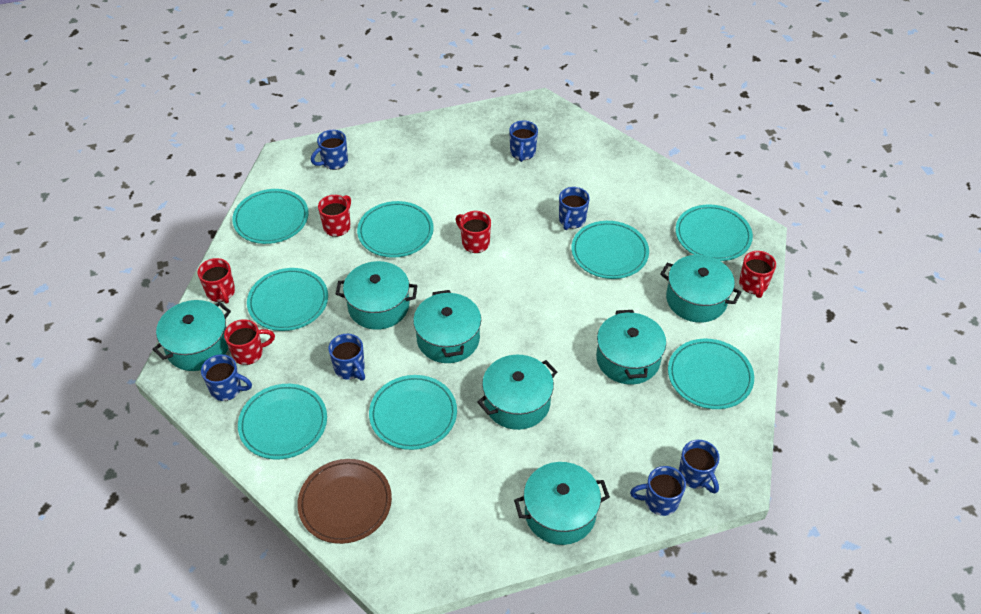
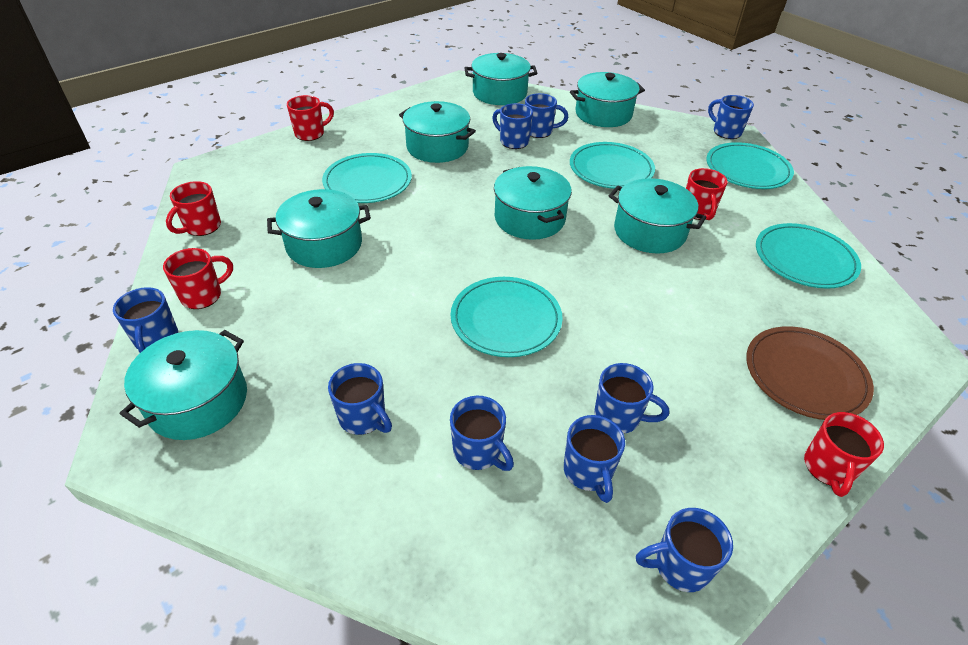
blue mug: [201,354,252,401] [311,130,348,170] [328,334,365,381] [509,121,538,162] [559,187,590,230] [630,466,686,516] [679,440,720,493] = 7 -> [113,287,178,353] [328,363,392,435] [450,396,514,471] [492,103,533,149] [525,93,568,138] [564,415,625,503] [594,363,669,434] [636,508,733,592] [708,95,754,139] = 9
turquoise plate: [232,189,309,244] [238,384,327,459] [247,268,328,331] [357,201,434,258] [369,375,457,450] [571,221,649,279] [668,339,754,409] [675,204,753,261] = 8 -> [322,153,412,203] [451,277,563,357] [570,142,655,189] [706,142,794,189] [756,223,861,289] = 5

